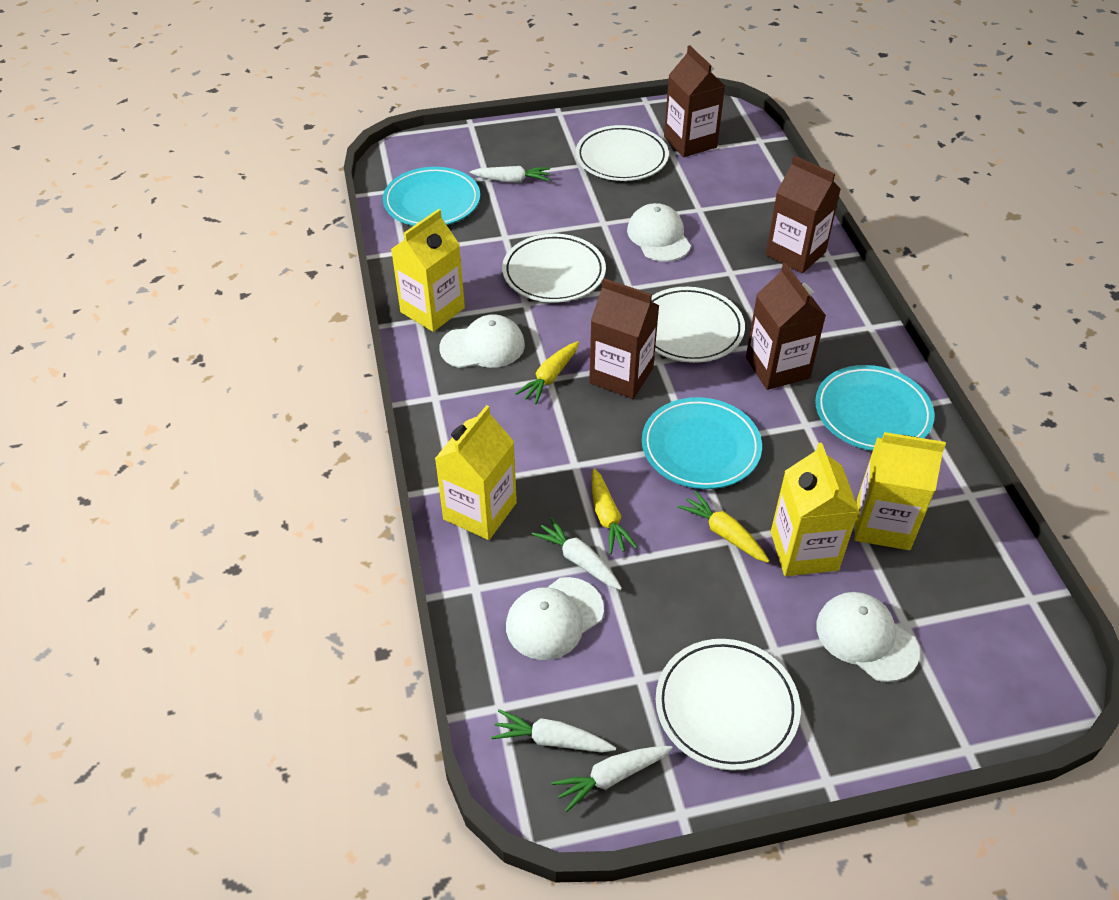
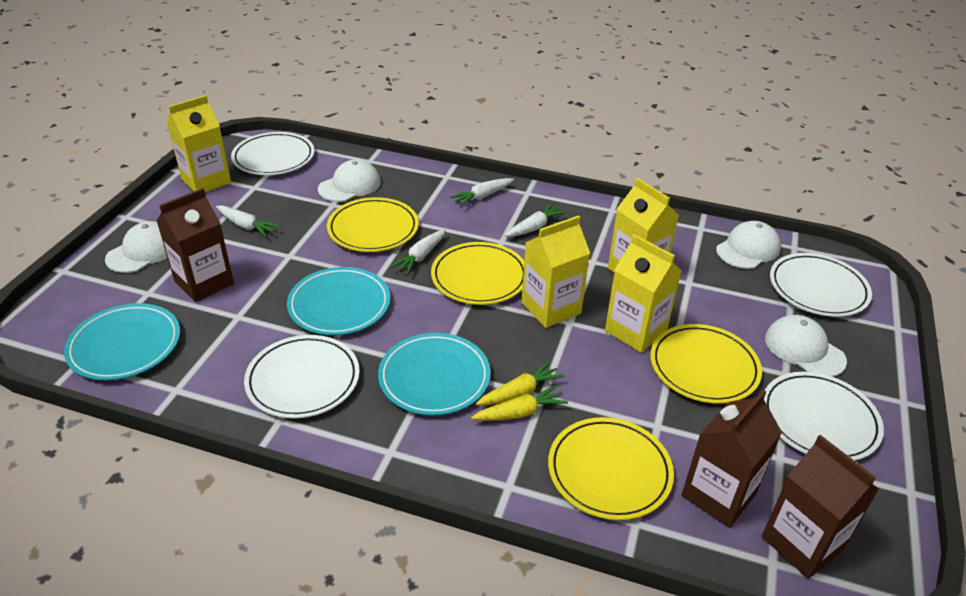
brown carton: [589,278,659,399] [664,45,725,157] [746,263,826,390] [766,156,841,273] = 4 -> [157,188,234,302] [681,390,782,528] [762,435,879,579] = 3
yellow carrot: [515,341,579,404] [592,468,638,554] [678,491,770,563] = 3 -> [471,385,568,421] [476,361,564,405] = 2
yellow plate: none = 0 -> [327,197,419,252] [431,242,524,305] [548,417,674,520] [651,324,762,404] = 4

